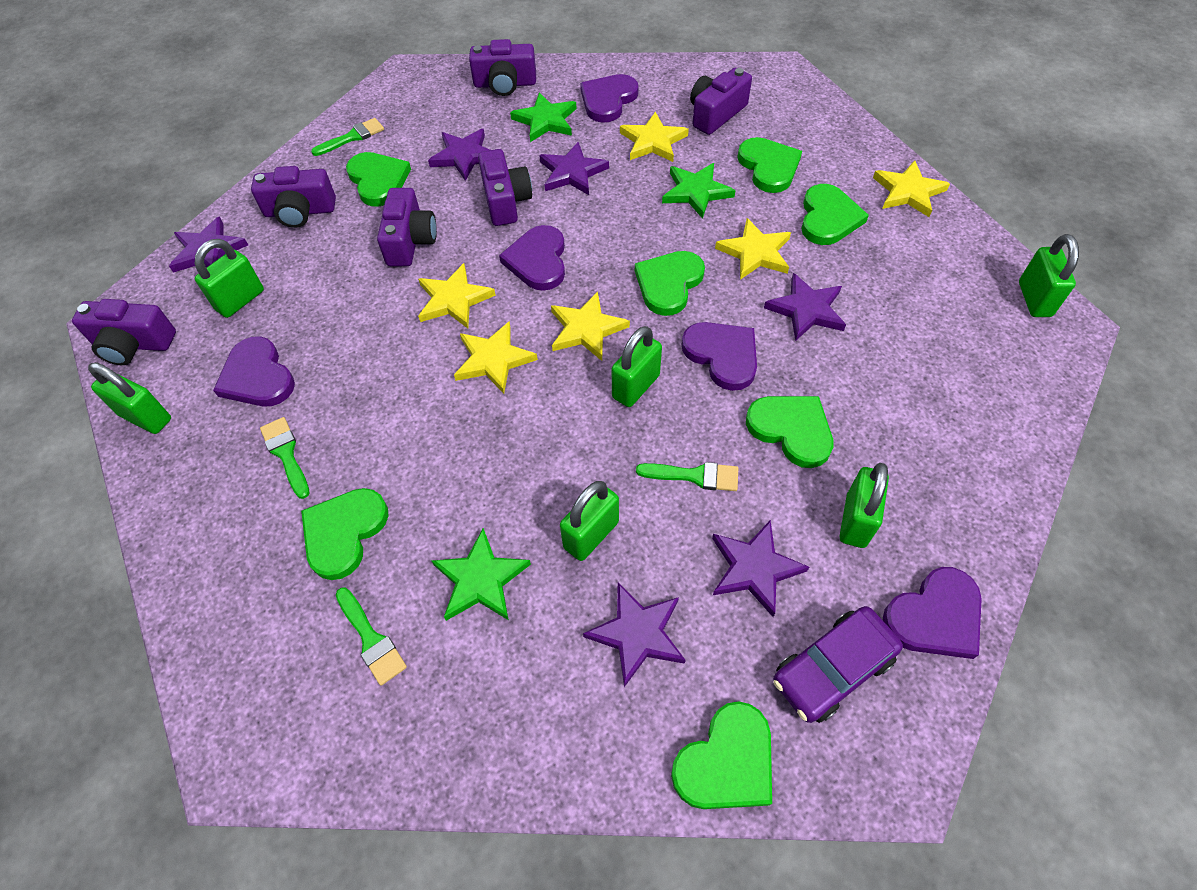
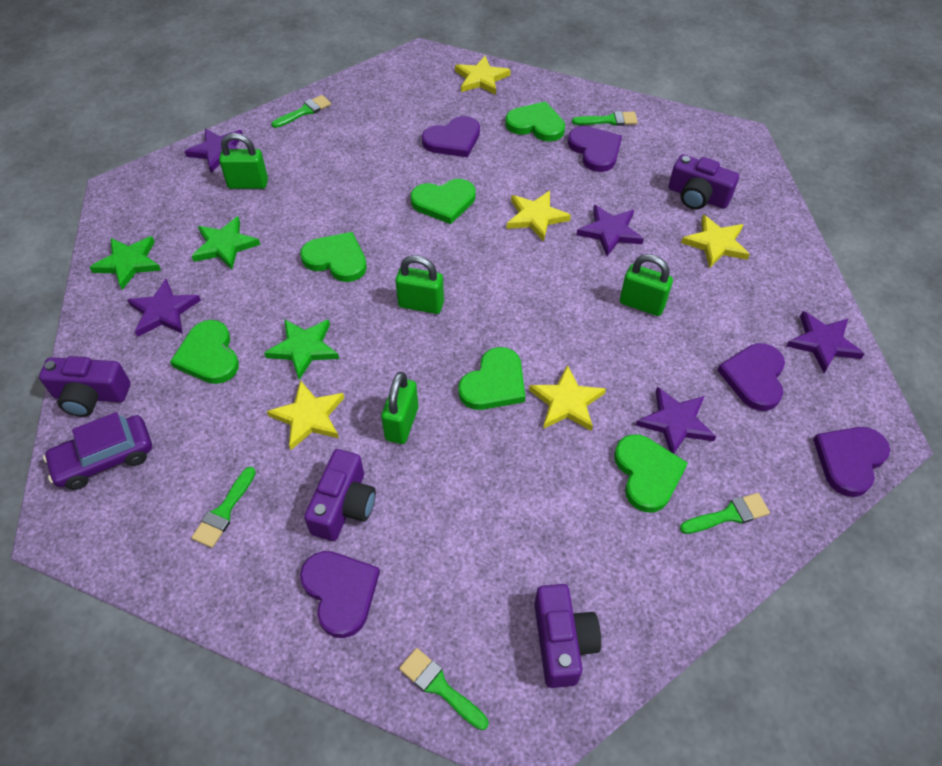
green brush: [260,417,310,499] [311,118,384,156] [336,587,407,686] [636,462,738,491] = 4 -> [191,467,256,548] [272,95,331,128] [399,648,488,730] [572,111,638,126] [680,493,770,534] = 5
green heart: [301,488,388,580] [346,152,411,207] [635,251,705,316] [671,701,772,809] [737,137,802,193] [746,396,834,468] [801,184,869,245] = 7 -> [170,320,239,384] [301,232,367,282] [411,179,475,224] [458,347,525,410] [505,101,565,142] [614,434,688,512] = 6
green padlock: [88,362,171,434] [195,239,264,318] [560,481,619,561] [612,326,662,407] [840,463,889,548] [1019,234,1079,317] = 6 -> [219,133,268,189] [381,372,418,444] [395,255,444,314] [620,254,673,316] = 4
purple camera: [72,299,176,365] [251,166,336,228] [377,188,437,266] [469,39,536,96] [478,149,532,226] [690,68,752,135] = 6 -> [39,356,131,417] [304,449,376,541] [534,584,601,688] [669,154,739,210] = 4
purple star: [169,216,248,273] [428,129,490,181] [539,142,609,195] [583,583,686,687] [712,520,809,617] [764,273,846,341] = 6 -> [127,279,201,337] [185,128,243,173] [576,205,644,256] [636,387,716,454] [786,311,864,373] = 5
yellow star: [418,263,496,328] [454,322,538,394] [551,291,630,361] [620,112,689,162] [715,218,791,280] [873,160,950,217] = 6 -> [267,380,344,450] [455,56,511,95] [507,191,571,241] [529,365,606,431] [681,215,750,268] = 5

